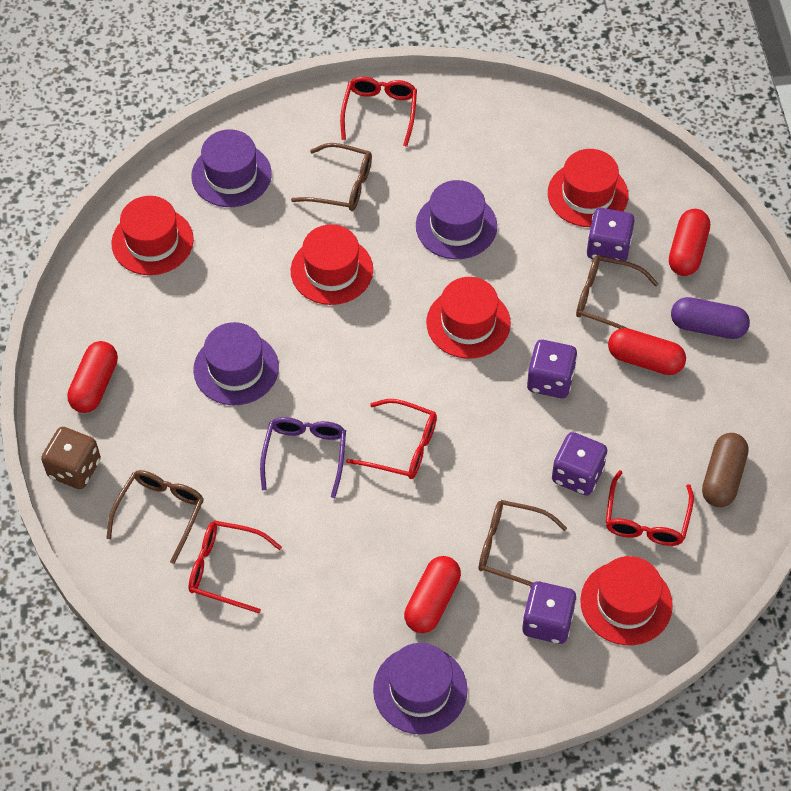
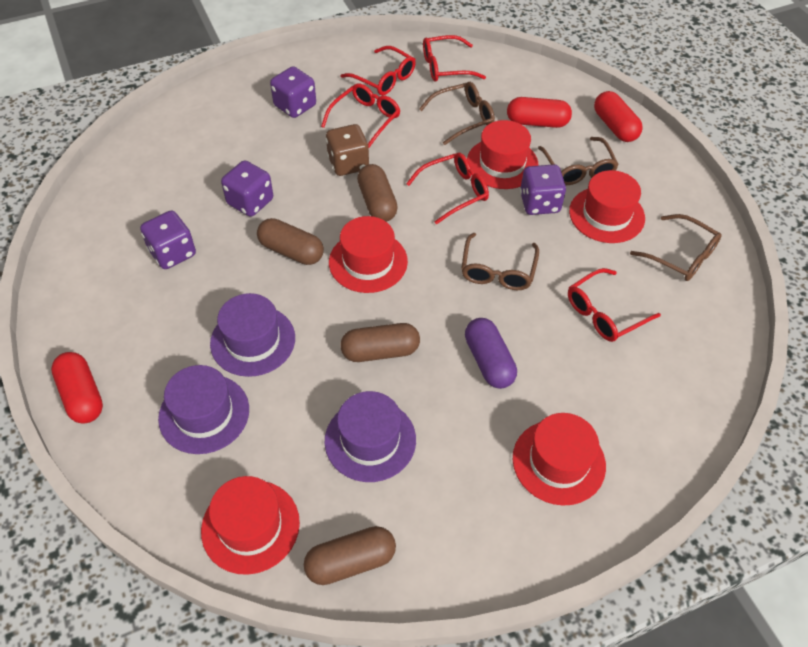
brown capsule: [702,433,748,507] = 1 -> [257,218,324,265] [304,526,396,585] [340,323,420,362] [357,164,398,222] = 4
purple glasses: [260,417,346,498] = 1 -> none = 0
purple hat: [191,129,272,207] [193,322,279,405] [373,643,468,735] [416,180,497,259] = 4 -> [158,365,249,454] [210,293,295,377] [324,391,416,482] = 3
red capsule: [67,341,118,413] [404,556,461,633] [608,328,686,375] [669,209,710,276] = 4 -> [51,352,103,424] [507,97,572,128] [594,91,643,142] = 3
red glasses: [188,521,282,613] [340,77,417,147] [346,399,437,479] [606,470,694,546] = 4 -> [321,83,401,147] [340,46,416,95] [406,153,489,224] [423,35,486,82] [568,268,661,342] = 5

